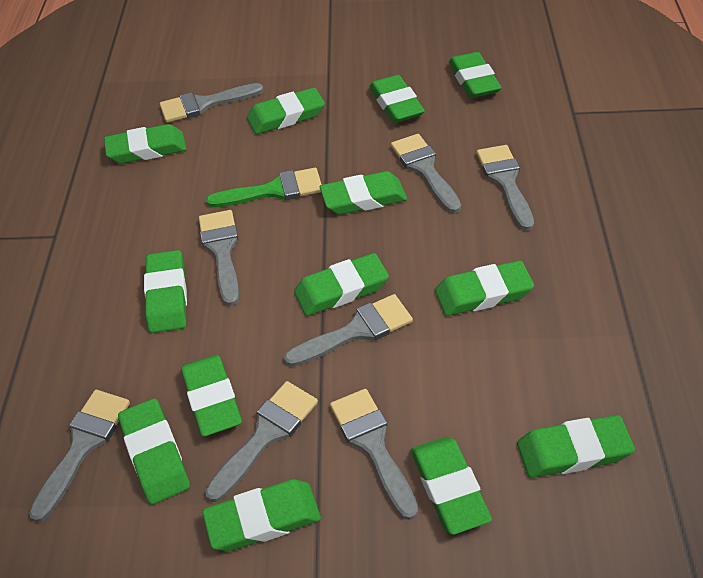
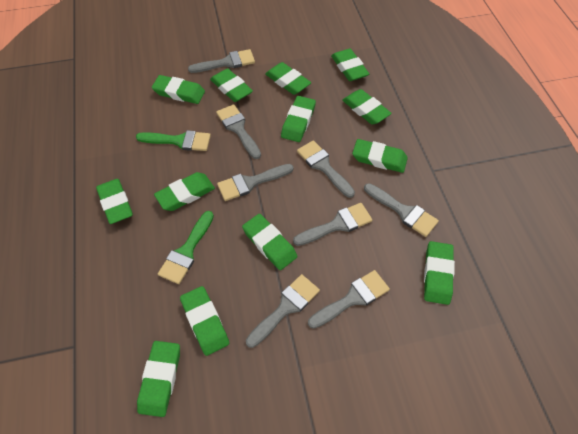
green brush: [206,168,322,207] = 1 -> [136,130,211,151] [158,211,214,284] = 2

